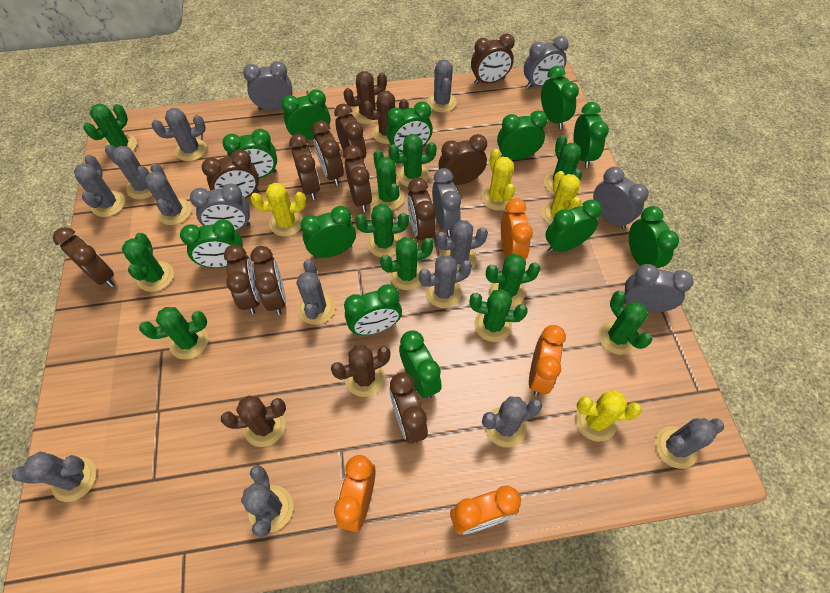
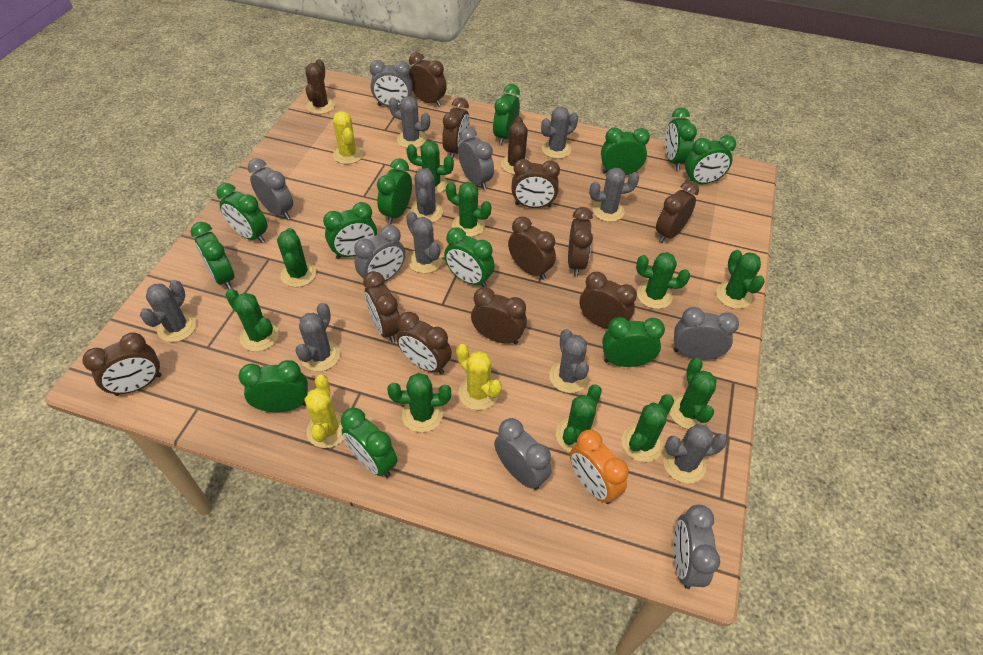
brown cactus: [221,395,286,447] [331,345,390,397] [343,71,387,124] [363,91,409,144] = 4 -> [305,59,335,114] [501,116,530,174] = 2
brown clock: [53,227,114,287] [202,149,259,198] [224,245,260,314] [250,246,286,315] [289,134,320,200] [312,120,344,186] [334,103,366,159] [343,145,372,212] [390,373,428,444] [407,178,436,240] [439,134,487,185] [471,33,515,85] = 12 -> [82,332,162,396] [363,271,400,343] [397,312,452,375] [409,52,447,107] [442,98,470,158] [471,287,527,345] [508,216,556,280] [511,159,560,208] [568,207,593,276] [580,272,637,329] [656,181,699,243] = 11
green cactus: [84,104,137,152] [122,233,174,292] [139,307,208,359] [355,204,409,257] [372,150,404,210] [380,237,434,290] [388,134,437,187] [469,289,528,342] [486,254,541,307] [544,135,582,195] [598,291,652,355] = 11 -> [225,289,279,352] [277,228,316,287] [387,373,451,433] [406,141,454,194] [446,182,491,237] [556,384,602,452] [622,394,674,462] [636,252,690,309] [669,358,717,429] [716,250,765,309] = 10
grey cactus: [12,452,96,502] [74,155,125,217] [105,144,153,200] [145,163,191,225] [152,108,207,161] [241,465,293,538] [296,259,335,325] [419,255,472,308] [427,59,457,112] [436,220,488,270] [482,396,542,448] [655,418,724,469] = 12 -> [140,280,197,342] [295,303,340,372] [389,96,430,148] [406,211,443,273] [410,168,443,223] [541,106,578,159] [549,329,589,393] [589,168,639,222] [663,424,728,483] = 9
grey clock: [190,184,251,231] [243,61,292,110] [432,168,461,236] [524,36,569,89] [593,167,649,229] [623,264,693,312] = 6 -> [248,158,293,220] [354,225,405,282] [370,60,413,107] [458,128,494,190] [494,418,552,490] [673,505,720,589] [674,307,739,360] = 7
orange clock: [334,455,376,532] [450,486,521,535] [501,198,533,260] [529,325,566,396] = 4 -> [570,430,628,504] = 1
yellow cactus: [250,183,306,237] [481,149,515,211] [542,171,581,225] [575,390,642,442] = 4 -> [305,375,344,448] [333,111,363,164] [456,344,502,410] = 3

